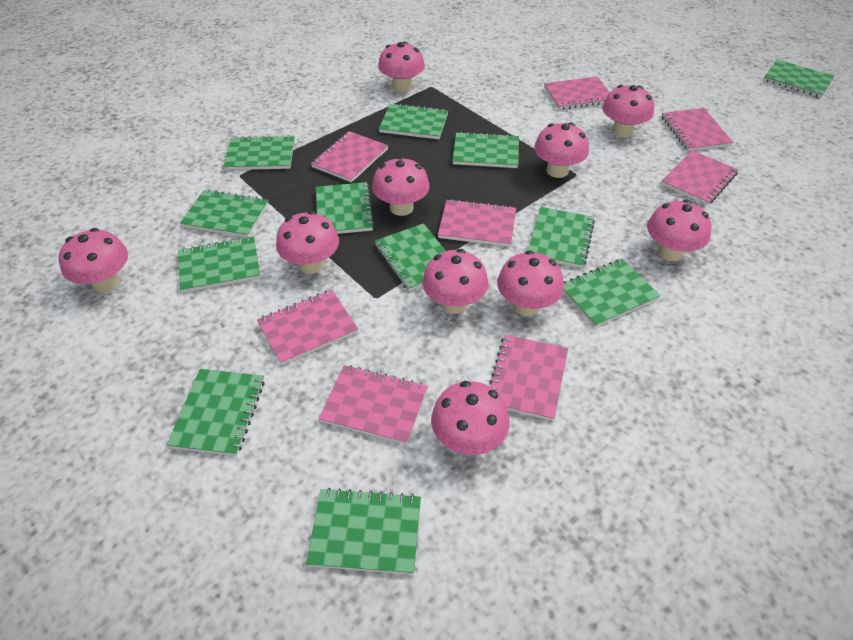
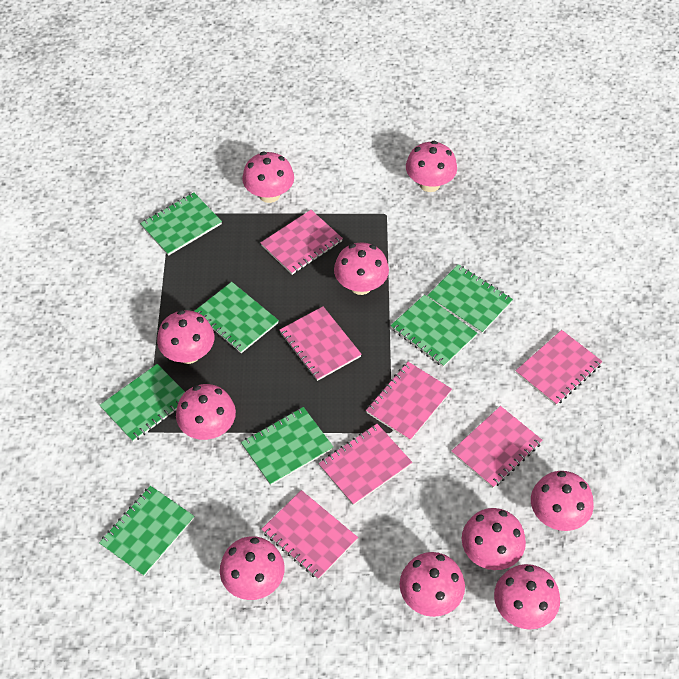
green notebook: [167,369,265,456] [178,236,260,293] [180,189,268,237] [223,135,295,170] [306,488,421,575] [316,182,375,234] [375,223,446,291] [379,103,448,139] [452,132,519,168] [528,207,595,268] [563,259,660,327] [763,59,834,98] = 12 -> [99,486,194,576] [100,364,185,442] [140,192,222,256] [194,282,279,353] [241,407,333,485] [390,295,477,367] [427,264,513,334] = 7
pink notebook: [257,290,358,365] [311,131,388,183] [319,365,428,445] [438,199,516,247] [489,335,568,421] [544,77,610,110] [661,151,738,205] [662,108,733,151] = 8 -> [260,210,343,275] [262,490,358,580] [280,307,362,381] [319,424,412,505] [366,362,452,441] [452,406,542,488] [516,330,603,405] = 7

